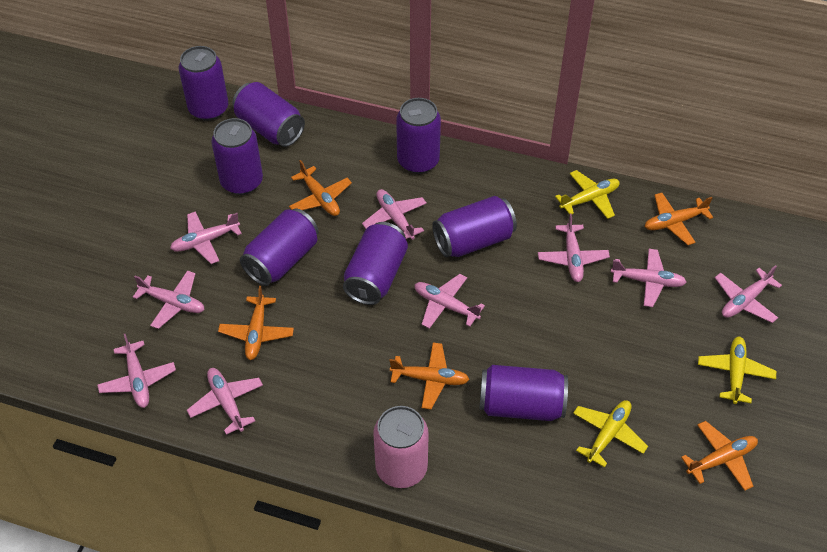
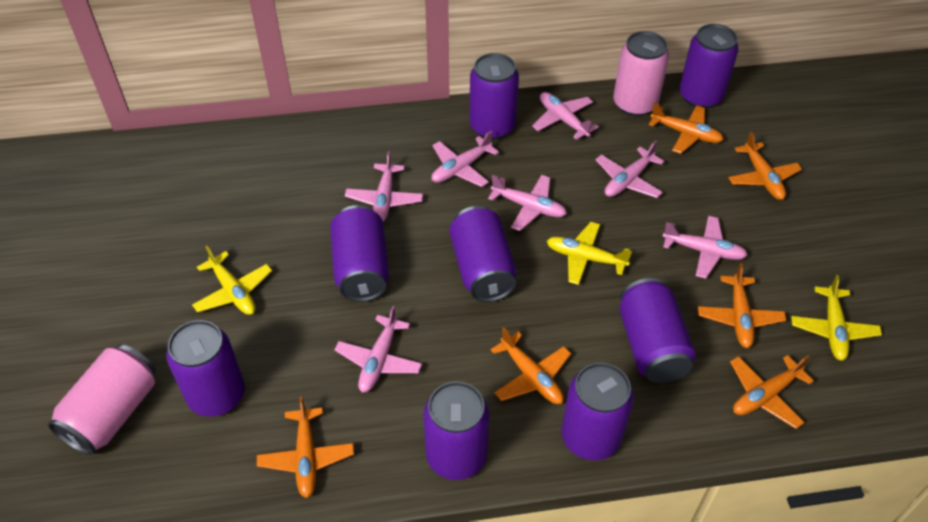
orange plane: [218,286,294,360] [289,160,352,216] [389,343,470,409] [645,193,713,245] [681,421,758,491] = 5 -> [257,397,354,498] [491,327,571,404] [649,102,724,154] [698,263,786,348] [728,132,802,200] [730,355,814,429] = 6
pink can: [373,406,429,488] = 1 -> [48,344,156,455] [613,31,669,116] = 2
pink plane: [97,334,176,408] [133,270,205,329] [170,211,242,264] [187,368,263,435] [362,189,427,240] [414,274,485,329] [538,214,610,282] [611,249,687,307] [715,265,782,323] = 9 -> [334,306,422,393] [345,151,423,222] [431,131,499,187] [488,175,567,231] [532,92,599,140] [596,141,664,198] [662,216,748,279] = 7

